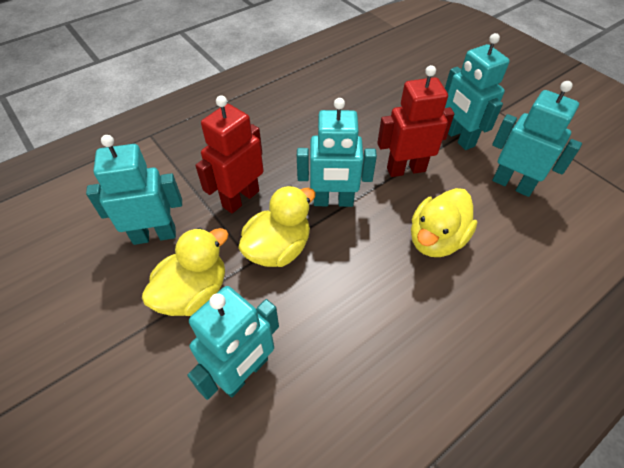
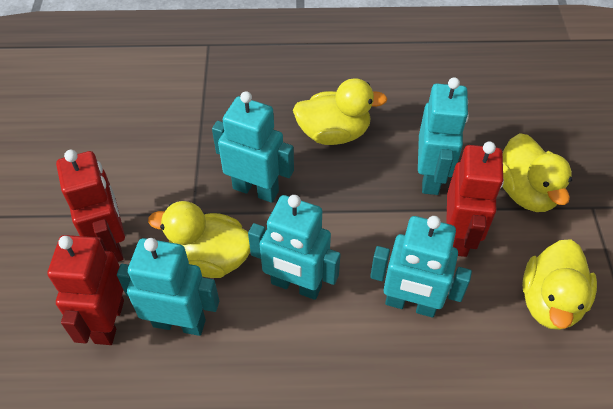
red robot: [195,95,264,214] [377,65,454,177] = 2 -> [47,235,124,345] [56,150,125,262] [446,141,504,257] = 3
yellow duck: [142,228,228,316] [238,186,316,267] [411,188,477,257] = 3 -> [148,201,250,278] [293,78,388,145] [502,133,572,212] [522,239,597,330] = 4

